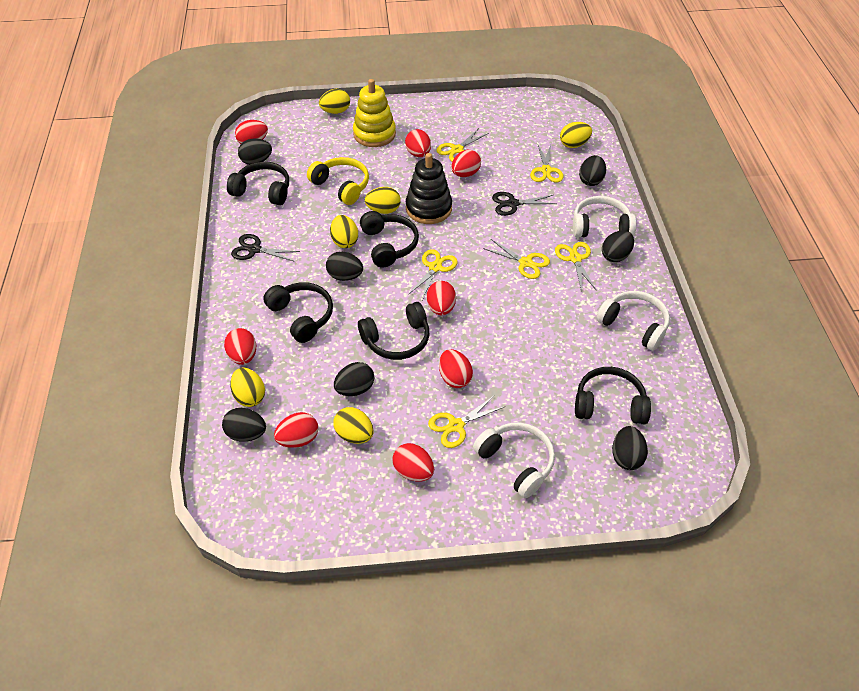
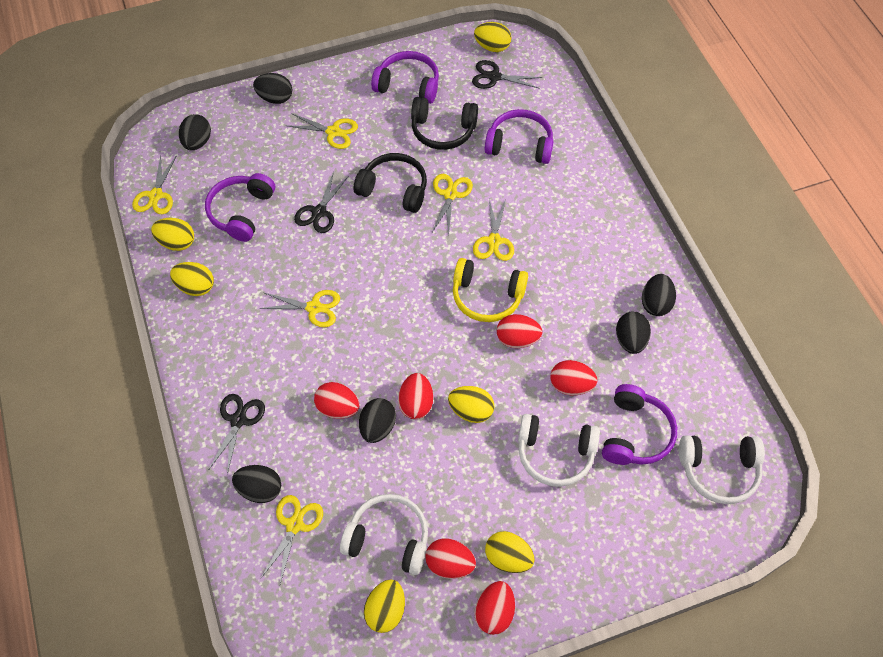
black egg: [222,408,266,442] [238,138,272,165] [326,252,363,281] [334,362,374,396] [579,155,606,186] [602,230,634,262] [612,426,648,470] = 7 -> [179,114,211,150] [232,465,281,503] [253,73,292,104] [359,398,396,443] [616,311,651,354] [642,274,676,316] = 6
black headphones: [227,162,289,205] [263,282,333,343] [358,302,429,360] [360,211,419,268] [575,367,651,425] = 5 -> [354,153,427,213] [411,97,478,150] = 2
black scissors: [231,234,300,262] [492,192,556,216] = 2 -> [209,394,265,475] [294,172,348,233] [472,60,542,89] = 3
black stacking toy: [406,153,452,224] = 1 -> none = 0
purple headphones: none = 0 -> [205,173,275,242] [371,51,439,104] [485,109,553,164] [602,384,677,465] = 4
red egg: [224,328,256,365] [235,120,268,144] [274,412,318,448] [392,443,434,482] [405,129,431,157] [427,281,456,315] [439,349,473,388] [451,150,481,177] = 8 -> [314,382,359,419] [398,373,433,419] [425,538,476,579] [474,581,515,635] [497,314,542,348] [550,360,597,395] = 6
yellow stacking toy: [353,79,396,147] = 1 -> none = 0

